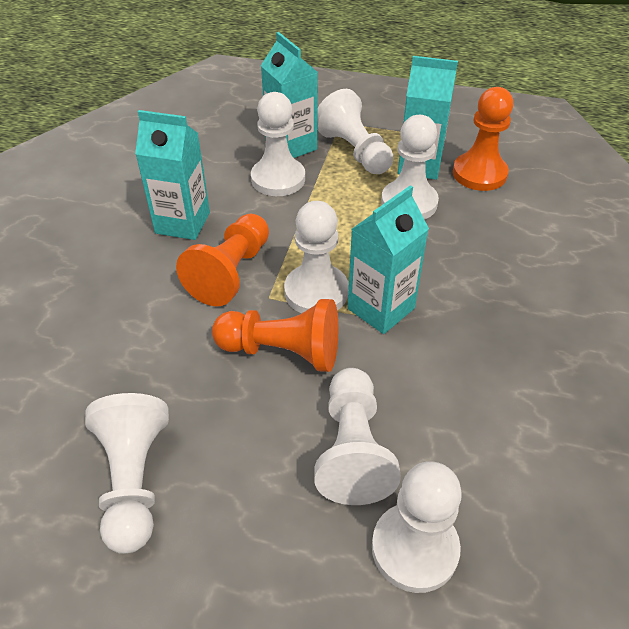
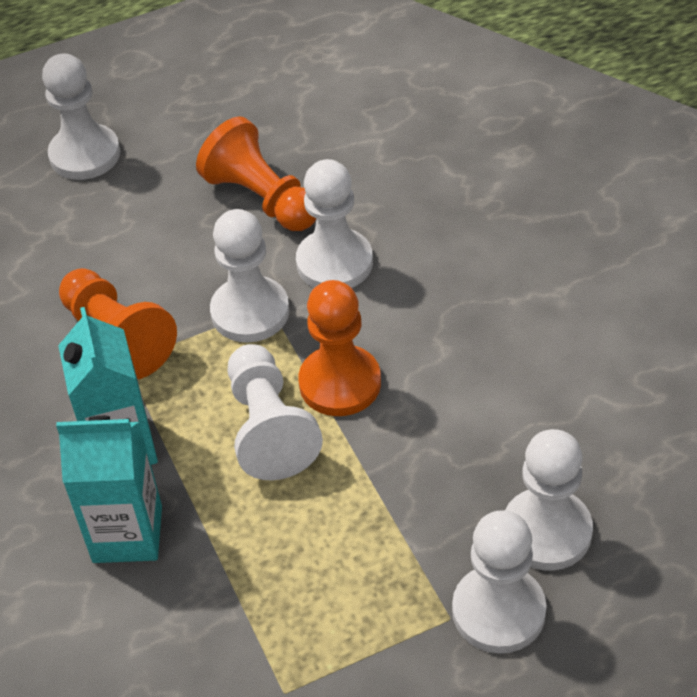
turquoise carton: [135,110,210,240] [261,32,318,158] [347,185,429,334] [398,56,458,180] = 4 -> [56,416,162,563] [58,307,158,465] = 2
white pawn: [85,393,169,554] [251,92,305,196] [284,201,349,313] [315,368,401,505] [317,89,393,174] [372,461,462,593] [381,115,439,220] = 7 -> [42,53,120,180] [210,209,290,343] [227,344,323,481] [296,159,373,288] [452,510,546,654] [505,429,593,571] = 6

